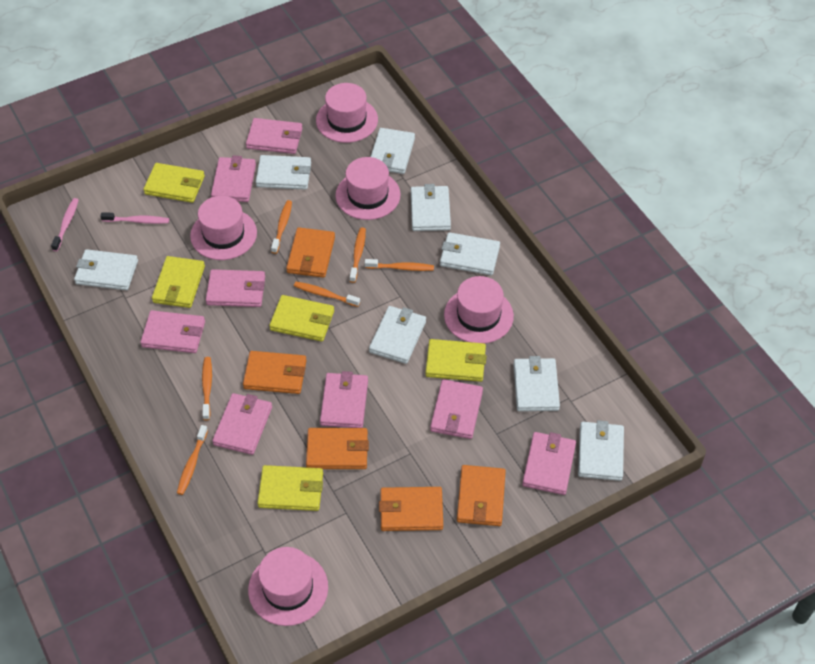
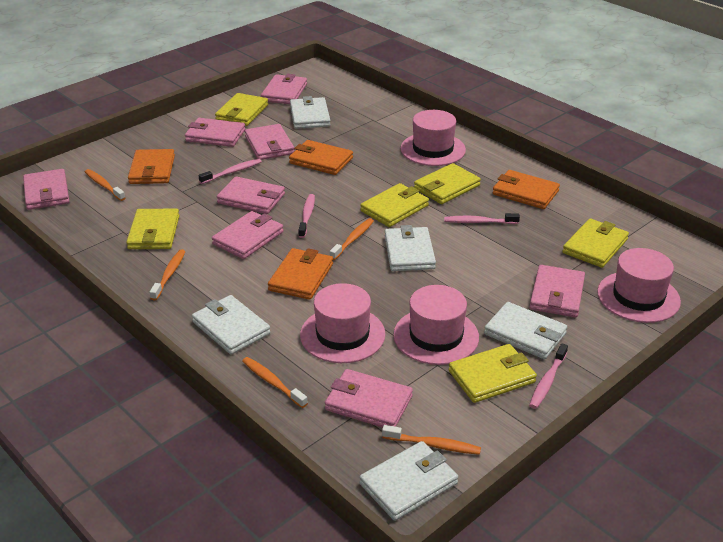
orange toothbrush: [177,425,208,495] [202,357,212,420] [271,200,292,254] [294,282,360,307] [350,227,366,283] [365,259,434,271] = 6 -> [85,169,125,201] [149,249,186,301] [242,357,308,408] [330,218,374,260] [382,425,481,455] = 5
orange wallet: [243,351,307,394] [286,227,335,278] [306,428,369,469] [379,487,443,531] [457,465,506,526] = 5 -> [128,149,175,184] [268,248,333,300] [289,140,353,175] [493,170,560,209] = 4
pink hat: [190,196,257,260] [248,547,328,626] [316,83,378,143] [335,157,401,220] [444,276,514,344] = 5 -> [300,283,386,363] [393,285,479,365] [400,110,466,166] [597,248,681,323] = 4
pink toothbrush: [51,198,78,251] [101,212,169,224] = 2 -> [198,159,262,184] [298,194,315,238] [444,213,520,224] [529,343,568,409] = 4
white wallet: [74,249,138,290] [256,155,311,190] [369,306,426,364] [371,128,415,174] [411,184,451,231] [440,232,500,275] [514,356,560,411] [578,420,624,481] = 8 -> [192,295,270,355] [290,96,331,129] [359,441,458,521] [385,225,436,271] [484,302,567,359] = 5
yellow wallet: [143,163,205,203] [152,256,205,308] [257,465,323,511] [269,295,334,342] [425,339,487,382] = 5 -> [126,209,180,249] [215,93,268,126] [360,183,429,227] [414,163,481,204] [449,344,537,403] [563,219,629,268] = 6

